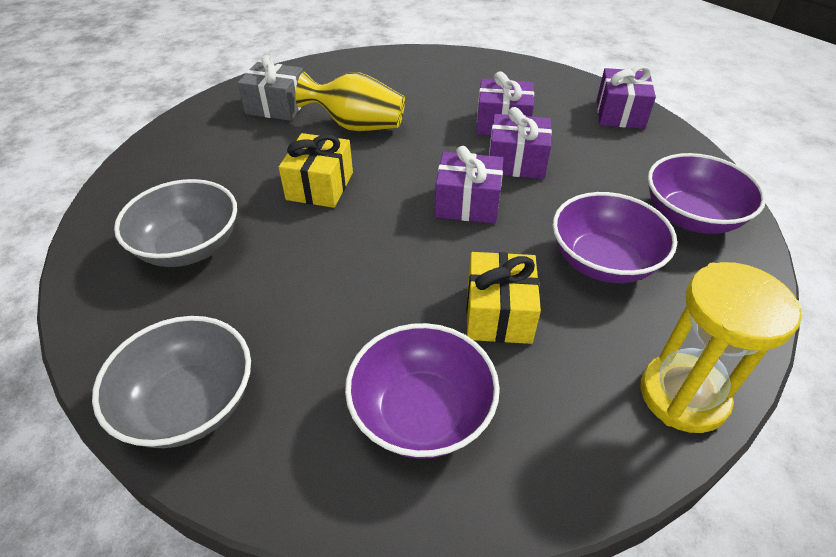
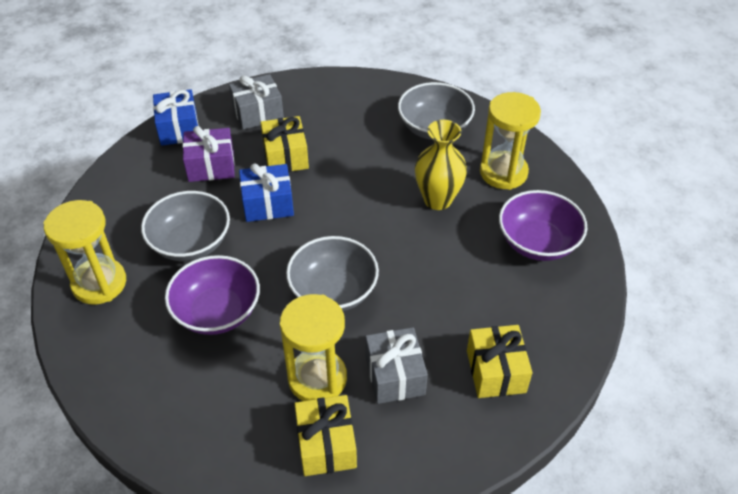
blue gift: none = 0 -> [153,89,199,146] [239,163,294,222] = 2
grey bowl: [92,316,251,448] [114,179,237,267] = 2 -> [141,191,230,261] [286,236,379,311] [398,82,475,140] = 3
grey gift: [238,55,303,121] = 1 -> [229,74,284,130] [365,327,428,404] = 2
purple bowl: [345,323,500,459] [553,192,677,283] [648,153,766,234] = 3 -> [165,255,260,335] [499,190,587,261] = 2
purple gift: [435,146,503,224] [476,71,534,135] [489,107,552,179] [597,65,656,129] = 4 -> [183,126,235,182] = 1
yellow gift: [279,133,353,208] [466,252,541,344] = 2 -> [261,116,309,172] [295,395,357,476] [467,325,533,398] = 3
yellow hourglass: [640,262,802,433] = 1 -> [43,200,126,305] [280,294,347,401] [480,92,541,190] = 3

